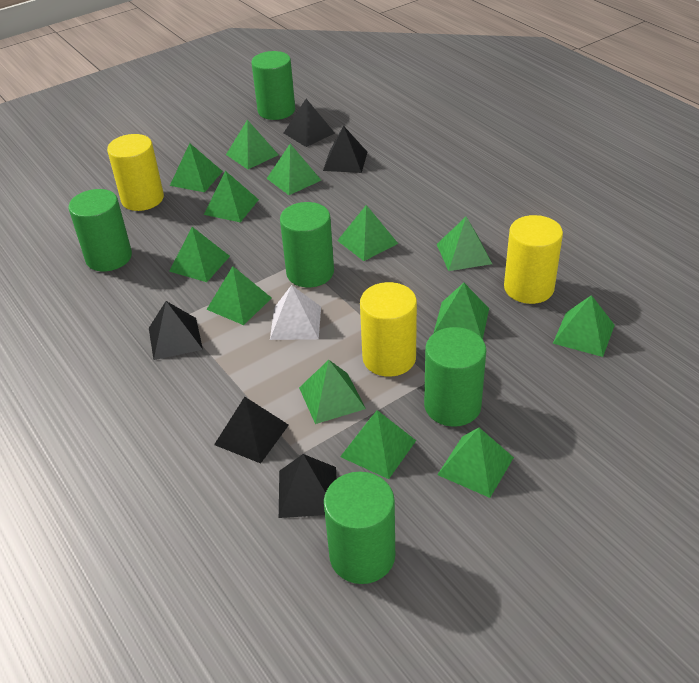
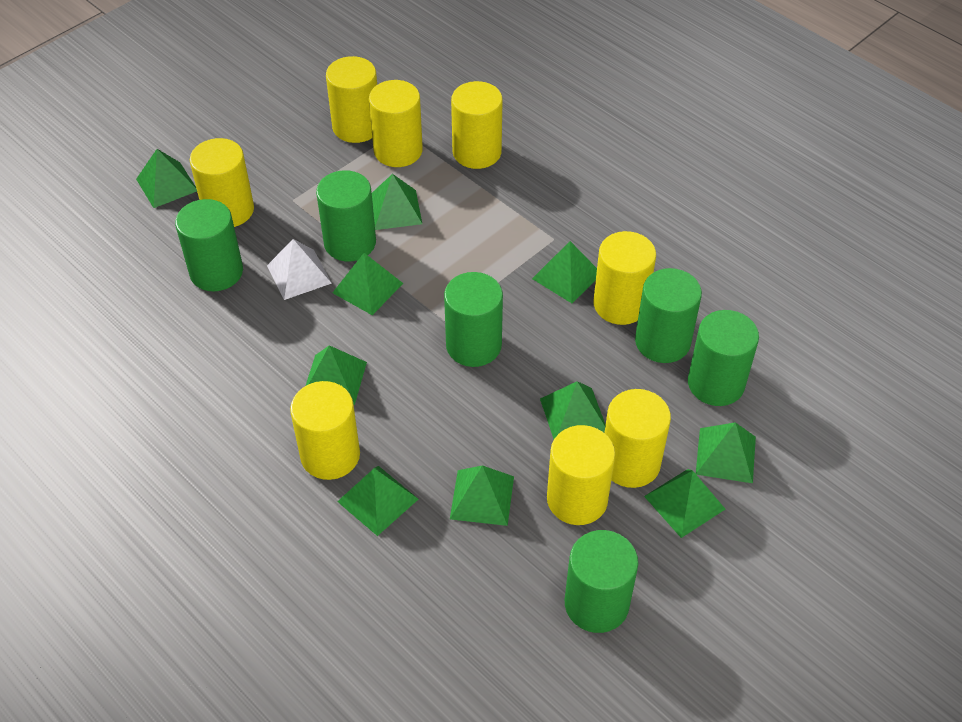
black pyramid: [149,301,203,360] [214,397,289,463] [279,454,337,518] [284,99,335,147] [323,126,367,173] = 5 -> none = 0
green cylinder: [68,189,132,271] [251,51,295,120] [280,202,334,287] [324,472,395,584] [424,327,486,427] = 5 -> [175,199,243,291] [316,170,376,262] [444,272,503,367] [565,530,638,633] [635,268,702,363] [688,310,759,406] = 6
green pyramid: [169,227,230,282] [170,143,223,192] [204,171,259,222] [206,266,271,325] [226,120,279,169] [266,144,321,195] [299,360,366,424] [337,205,398,261] [340,410,416,479] [433,283,489,339] [437,217,492,271] [437,428,514,498] [553,295,615,357] = 13 -> [136,149,197,208] [306,345,367,405] [332,253,403,315] [337,466,418,536] [372,174,422,230] [450,465,514,526] [532,241,597,303] [540,381,606,439] [644,469,725,538] [696,422,756,483] = 10
yellow cylinder: [107,134,164,211] [360,282,417,377] [504,215,563,304] = 3 -> [190,138,254,227] [290,381,360,480] [326,56,377,143] [369,80,423,167] [451,81,503,169] [547,425,615,525] [594,231,656,325] [605,389,671,488] = 8

